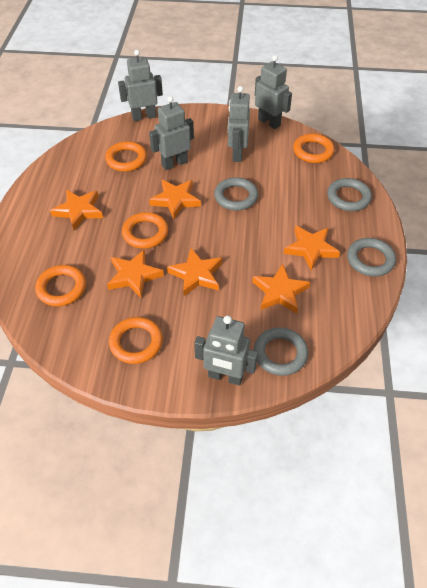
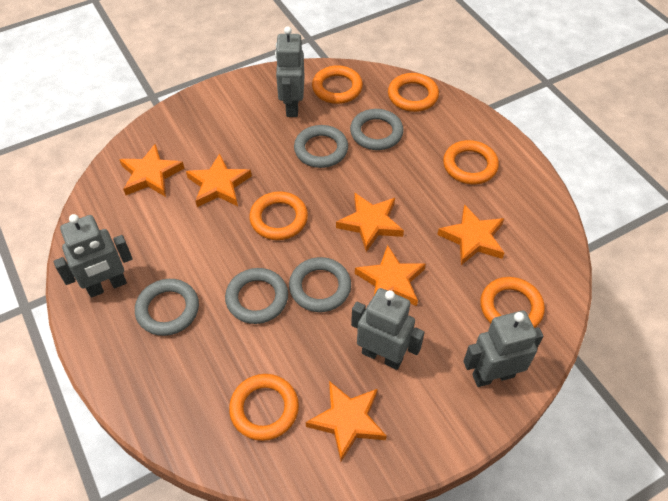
grey ring: [214,177,258,211] [254,327,308,376] [327,178,372,211] [347,238,396,277] = 4 -> [135,279,199,336] [225,268,288,324] [289,257,351,312] [294,125,348,168] [350,109,404,150] = 5
grey robot: [118,50,163,121] [149,96,194,170] [194,316,258,385] [228,86,250,162] [255,55,292,129] = 5 -> [54,214,133,298] [275,26,305,117] [351,288,424,370] [463,311,543,387] = 4
orange ring: [35,265,86,306] [105,141,147,172] [109,317,163,364] [122,212,168,249] [293,134,335,163] = 5 -> [229,374,299,441] [249,191,308,240] [312,65,363,104] [388,73,439,112] [443,140,499,184] [480,277,545,328] = 6

